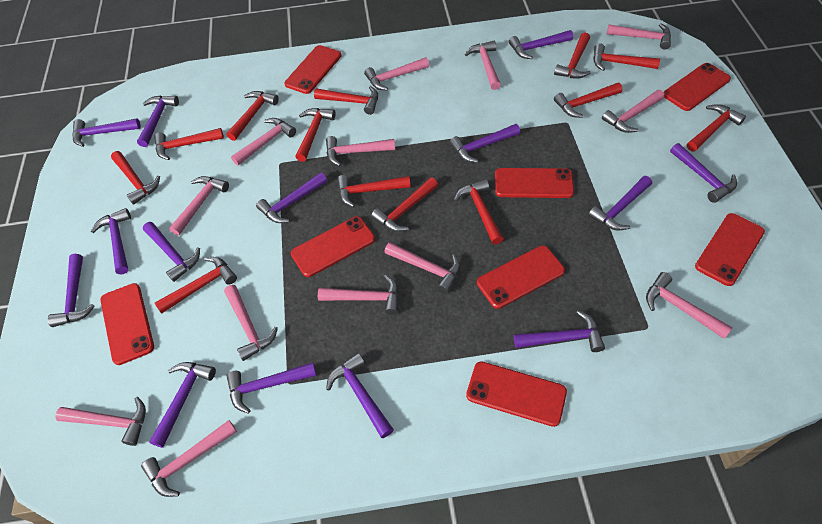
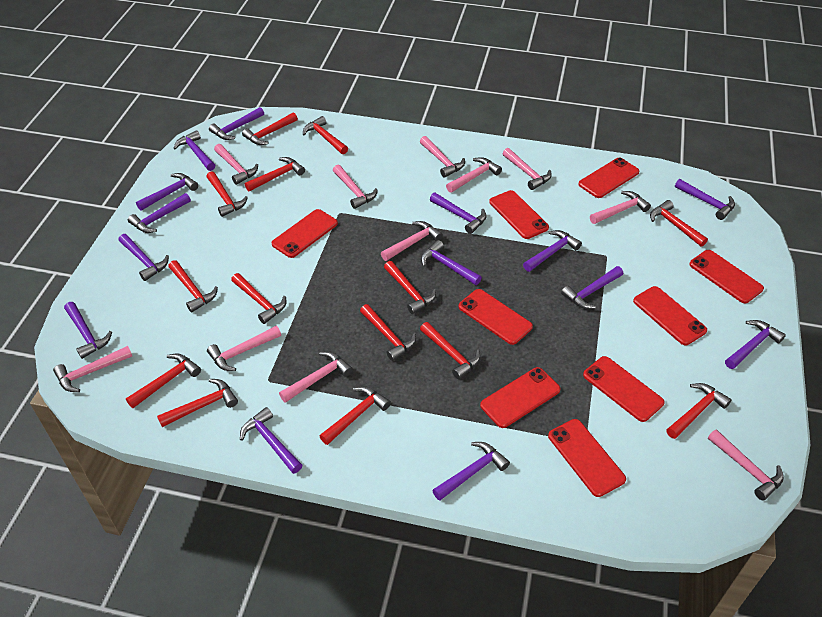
pink hammer: [56,397,146,446] [141,420,237,497] [169,176,229,235] [224,285,278,361] [231,118,296,165] [318,275,399,315] [326,136,395,166] [364,57,429,91] [384,242,460,293] [465,41,501,90] [602,90,664,133] [607,23,671,50] [646,272,733,339] = 13 -> [53,346,132,392] [207,326,281,371] [214,144,258,185] [279,351,353,403] [333,165,378,209] [381,221,443,261] [420,136,465,178] [446,157,502,193] [502,148,552,190] [590,191,651,224] [708,429,784,501] = 11
red hammer: [111,151,160,205] [154,128,224,160] [155,257,237,314] [226,91,279,141] [295,108,335,162] [314,86,378,115] [337,175,411,207] [371,177,438,232] [454,179,504,245] [554,32,591,79] [554,83,622,118] [593,43,660,71] [687,104,746,152] = 13 -> [126,354,201,408] [157,379,238,427] [168,260,218,313] [206,171,248,217] [231,273,287,324] [242,112,298,145] [245,157,305,191] [303,116,348,154] [319,386,391,445] [360,304,416,361] [384,261,436,314] [420,322,481,379] [650,200,708,247] [666,383,732,439] = 14
red phone: [100,283,154,365] [284,45,341,94] [291,216,375,277] [466,361,567,427] [477,245,565,309] [495,168,574,198] [664,63,731,111] [695,213,765,286] = 8 -> [271,209,338,258] [459,289,533,345] [480,367,560,428] [489,190,549,239] [548,419,626,497] [578,158,639,198] [583,356,665,422] [633,286,707,345] [689,250,764,303] = 9

